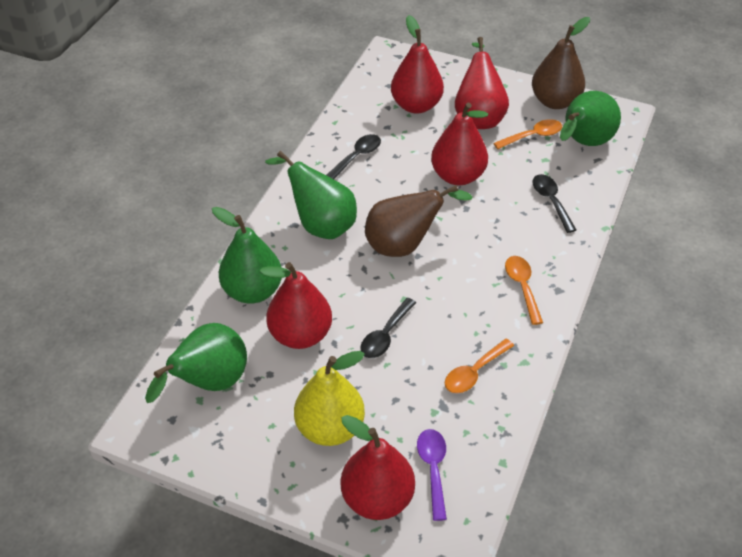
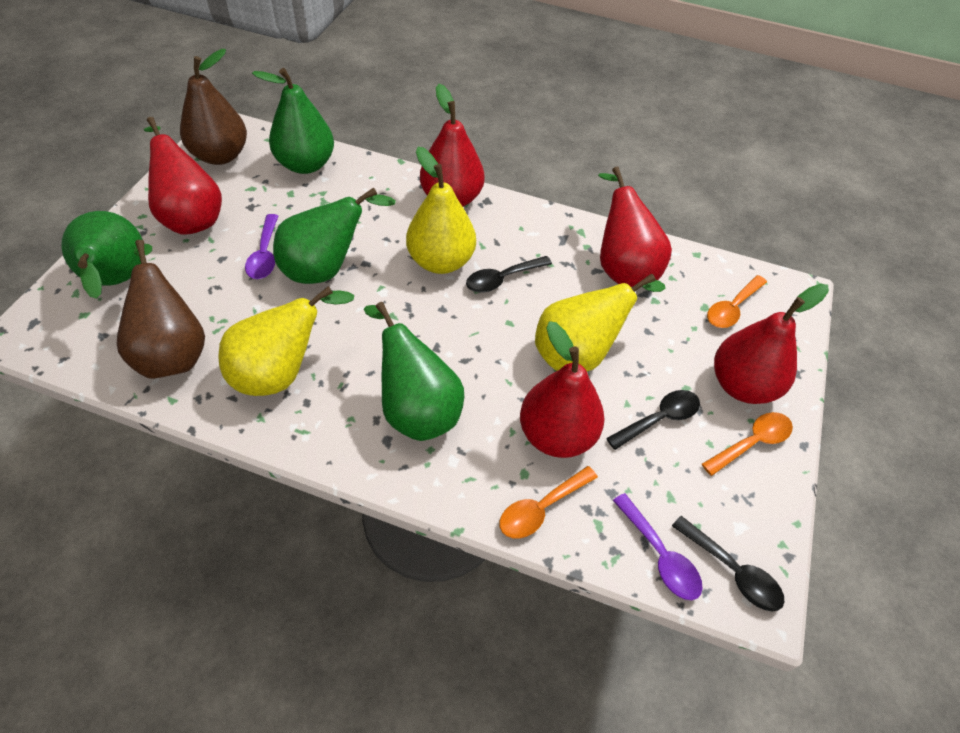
purple spoon: [417,429,447,521] = 1 -> [245,214,278,279] [613,493,703,600] = 2
yellow pear: [294,351,365,446] = 1 -> [218,286,354,396] [406,147,476,274] [535,274,665,371] = 3

